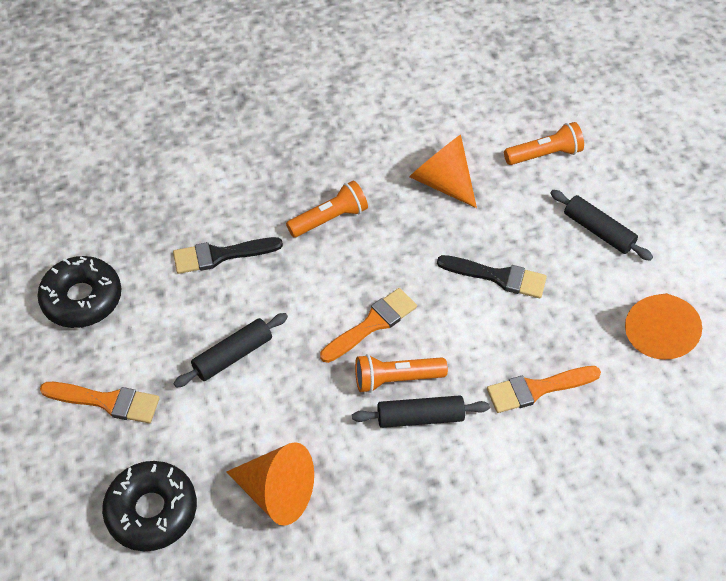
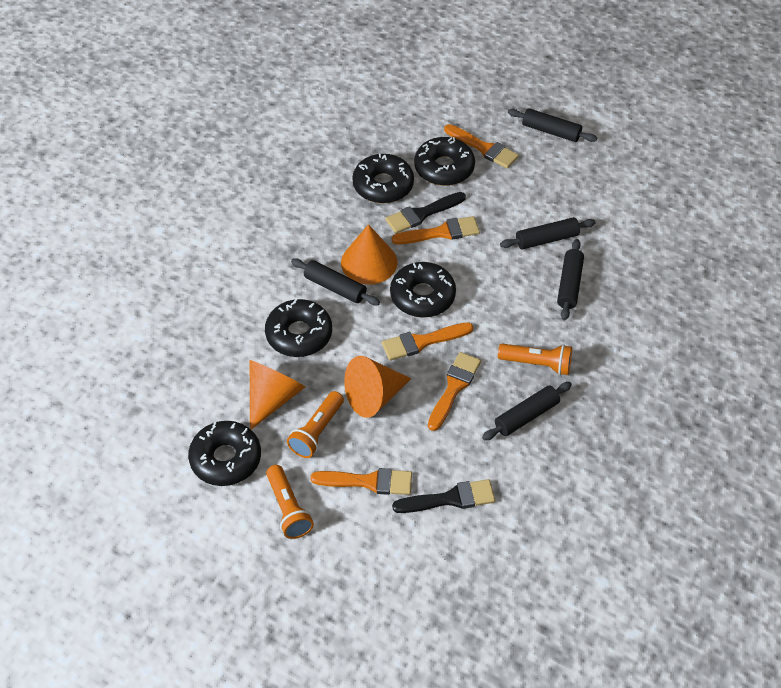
black donut: [37,256,121,328] [102,461,197,551] = 2 -> [188,421,261,486] [265,298,332,357] [352,153,414,203] [390,262,456,318] [414,137,475,186] = 5
black rolling pin: [174,313,288,388] [352,395,490,428] [550,190,653,261] = 3 -> [291,258,380,305] [482,382,572,440] [500,217,596,249] [508,108,597,142] [557,239,584,321] = 5
orange brush: [40,382,160,423] [320,288,417,363] [487,366,601,413] = 3 -> [310,468,412,495] [382,322,473,361] [392,216,480,244] [428,352,481,431] [444,124,519,169] = 5

